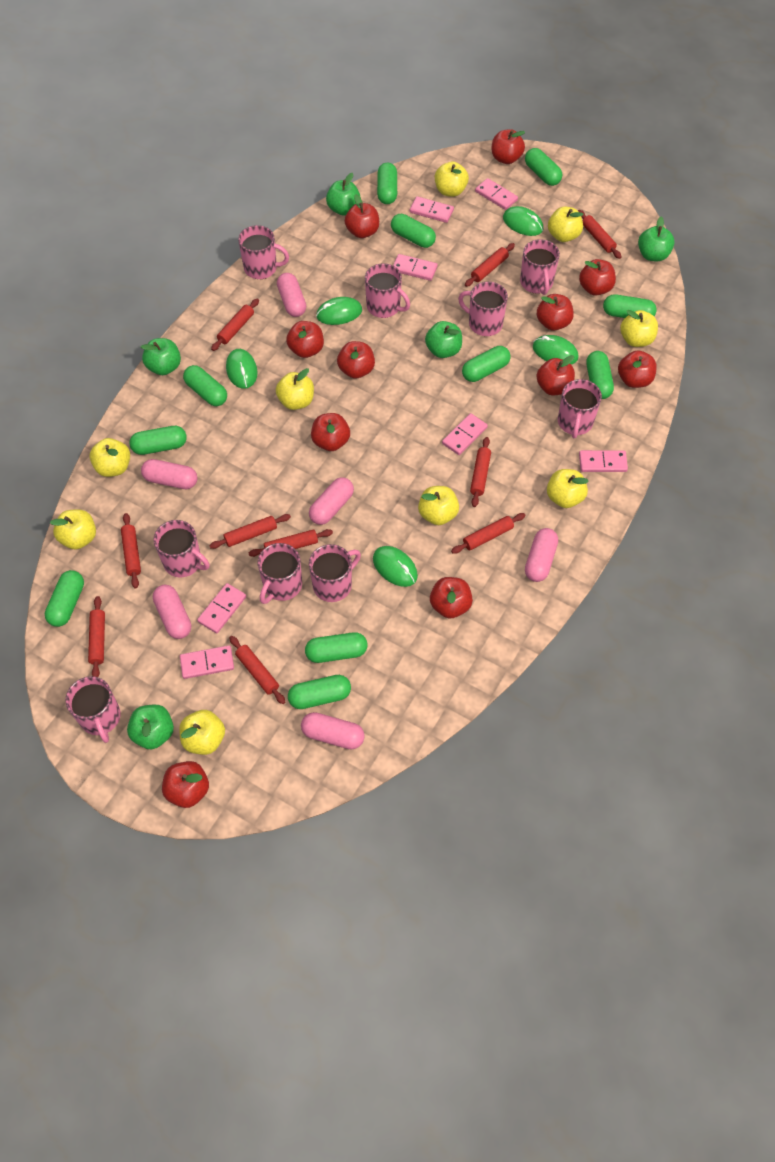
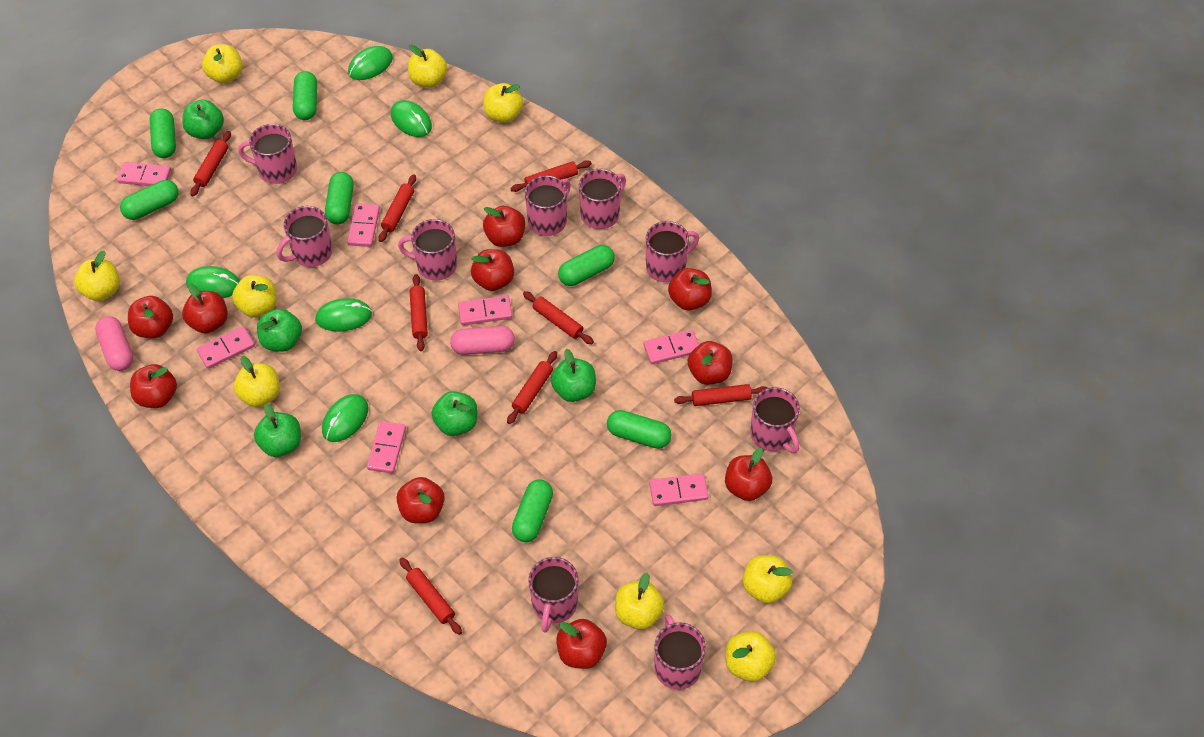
green capsule: [45,570,84,627] [129,426,187,455] [183,365,227,406] [288,675,351,709] [305,632,367,663] [377,163,397,204] [391,214,436,248] [462,346,511,382] [525,148,562,186] [586,351,614,399] [603,294,657,318] = 11 -> [120,180,179,220] [150,108,176,158] [293,71,317,120] [325,172,354,225] [512,479,553,542] [558,245,615,286] [607,410,672,449] = 7
pink capsule: [141,459,197,489] [153,585,191,639] [277,273,306,317] [301,712,365,750] [309,477,354,525] [525,528,558,582] = 6 -> [95,316,133,371] [450,326,515,355] = 2
red apple: [162,761,209,808] [286,321,324,358] [311,413,350,451] [337,341,375,379] [345,194,379,238] [430,577,473,619] [492,129,525,164] [536,355,575,396] [537,294,574,331] [579,259,616,296] [618,350,657,388] = 11 -> [128,296,173,339] [130,364,177,408] [182,283,228,333] [397,477,445,523] [471,249,514,291] [483,206,526,247] [556,619,607,669] [668,268,712,311] [688,341,733,385] [725,448,772,501] = 10
red rolling pin: [88,596,105,677] [121,513,141,588] [209,514,291,549] [211,298,259,351] [229,636,285,704] [249,529,333,557] [451,513,525,554] [465,243,515,287] [470,437,491,507] [578,210,621,259] = 10 -> [190,131,231,196] [379,174,416,242] [399,558,462,635] [410,274,428,351] [507,351,557,424] [510,160,592,192] [523,291,594,344] [674,384,768,406] = 8

